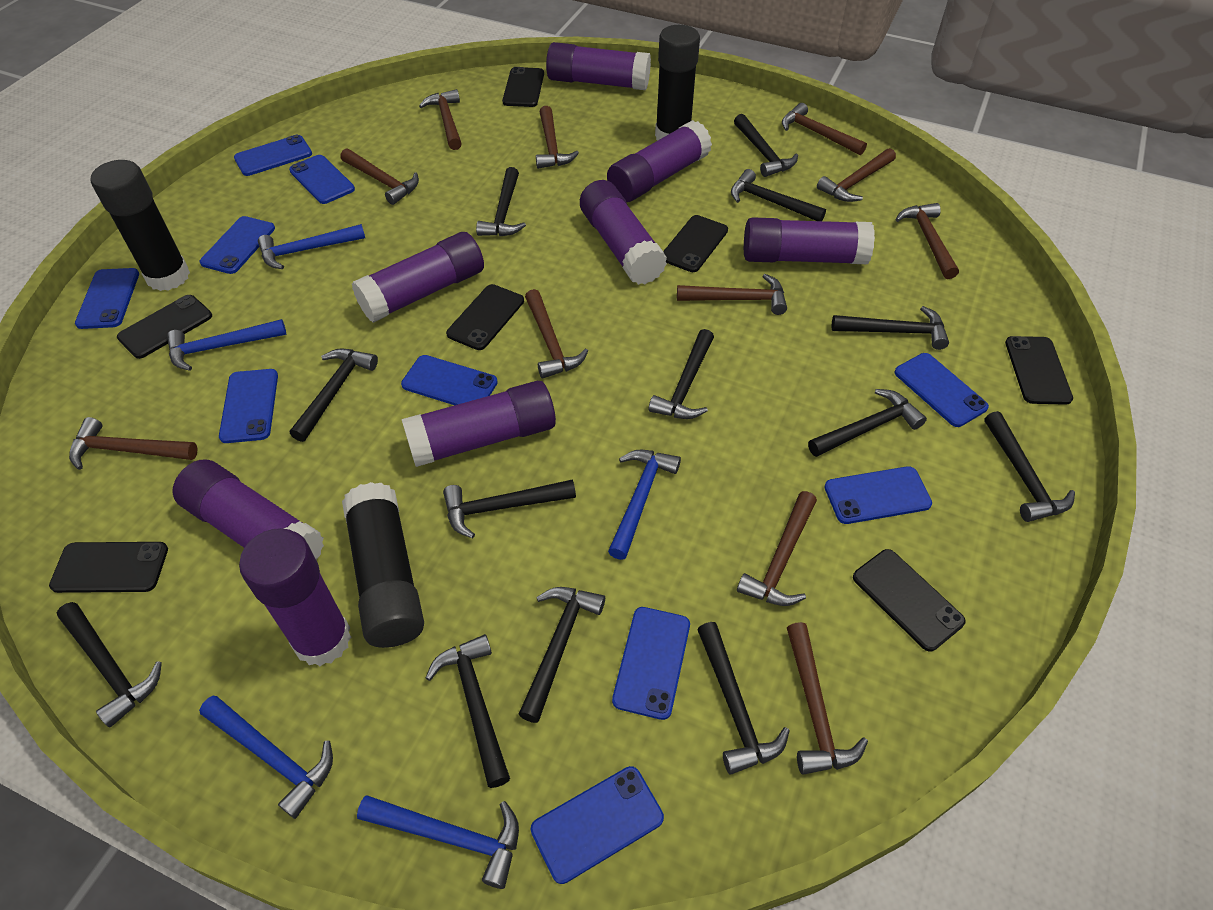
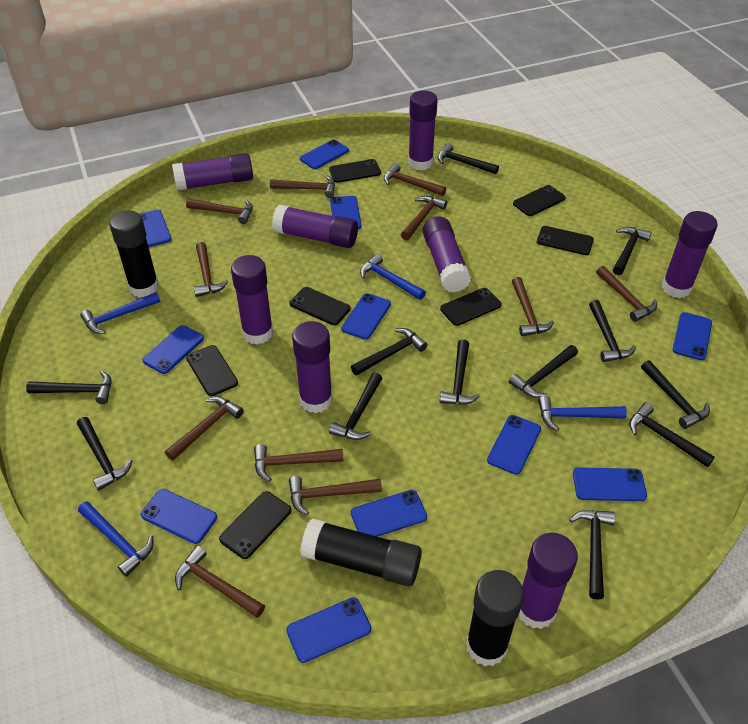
black hammer: [57,602,162,727] [290,349,378,442] [426,634,510,788] [443,480,576,538] [476,167,526,236] [519,587,605,723] [648,329,714,419] [697,622,790,775] [731,169,826,221] [734,114,798,177] [808,389,927,457] [831,306,949,350] [984,411,1075,522] = 13 -> [26,371,112,404] [77,417,133,491] [329,372,382,440] [351,328,427,376] [437,143,499,174] [440,339,480,405] [509,345,578,398] [569,510,615,600] [589,300,636,362] [613,227,652,275] [629,402,715,467] [641,360,710,429] = 12
blue hammer: [167,319,286,371] [199,696,333,819] [258,224,365,269] [357,796,519,889] [608,450,681,560] = 5 -> [78,501,154,577] [80,292,160,334] [360,254,426,300] [538,396,627,431] = 4
blue phone: [75,268,139,329] [200,216,275,274] [219,369,278,443] [234,135,312,176] [289,155,355,204] [401,355,498,405] [531,766,664,884] [612,607,690,720] [824,466,932,524] [894,353,989,427] = 10 -> [139,210,172,247] [141,489,217,544] [142,325,204,374] [286,597,371,663] [300,139,349,169] [330,196,361,229] [341,293,391,340] [351,490,427,537] [487,415,541,475] [573,467,647,501] [673,312,712,360] = 11

